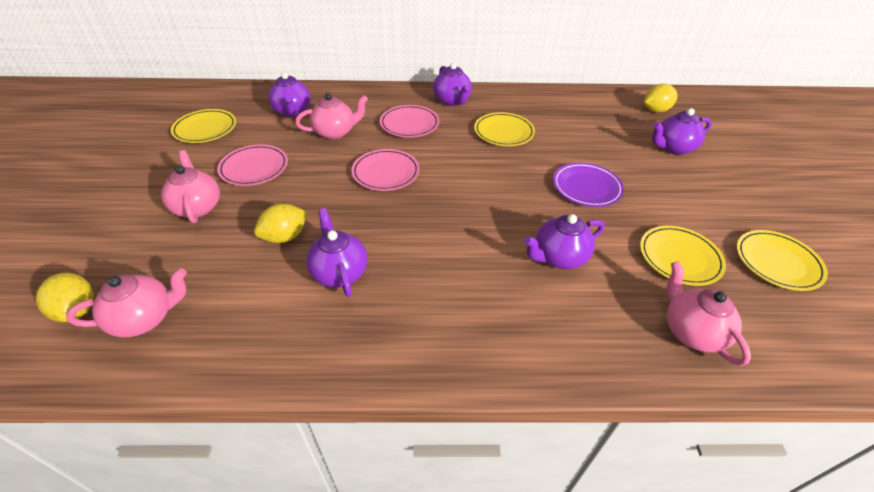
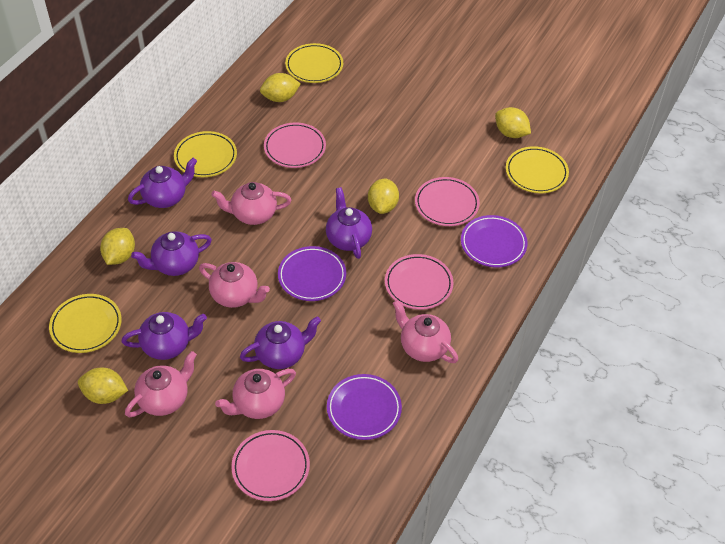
pink plate: [217,144,288,186] [351,149,420,191] [380,105,439,138] = 3 -> [231,430,310,501] [264,123,326,168] [385,254,454,310] [415,177,480,226] = 4
pink teapot: [66,268,187,337] [161,150,220,223] [295,93,368,140] [667,261,751,366] = 4 -> [125,351,197,417] [199,262,270,308] [211,182,292,225] [215,369,296,419] [393,300,458,363] = 5
purple plate: [553,163,624,207] = 1 -> [278,246,346,301] [327,374,402,440] [461,215,528,268] = 3
yellow lemon: [36,272,94,322] [254,204,308,243] [644,84,678,112] = 3 -> [78,368,128,404] [100,228,135,265] [260,73,301,102] [368,179,399,214] [495,107,531,138] = 5

